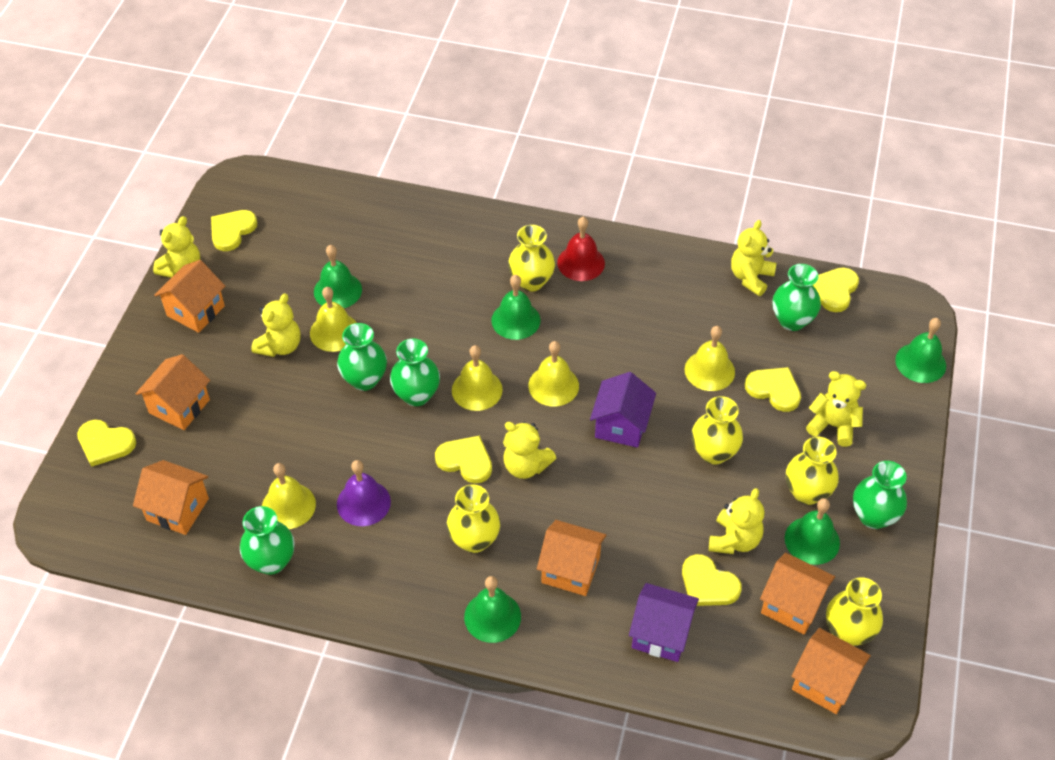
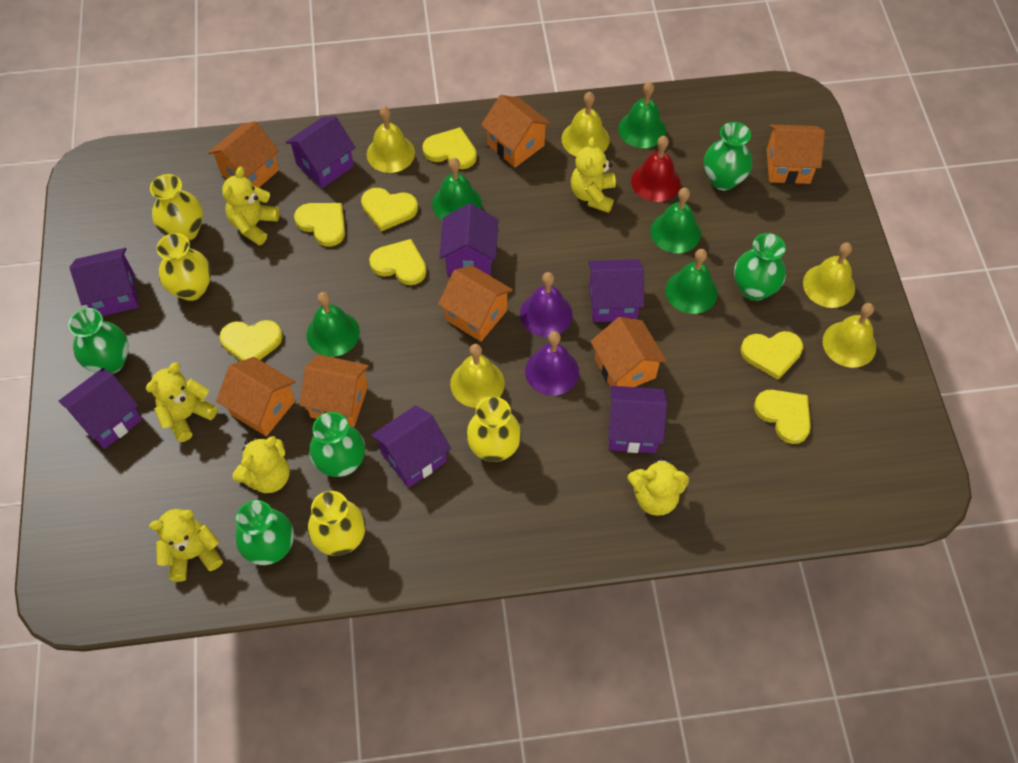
orange house: [133,460,209,535] [135,354,210,430] [154,260,225,333] [537,520,606,596] [760,553,835,634] [792,628,871,714] = 6 -> [208,121,279,188] [216,357,296,436] [300,355,369,427] [438,265,513,342] [481,95,551,168] [590,317,667,387] [767,124,825,184] = 7
purple bell: [337,460,391,526] = 1 -> [520,272,573,337] [525,331,579,396] = 2
purple house: [590,372,656,448] [629,583,699,662] = 2 -> [58,368,142,449] [70,248,139,316] [285,116,356,188] [371,405,451,488] [439,203,498,276] [588,259,644,322] [608,386,667,453] = 7
yellow heart: [77,420,136,467] [211,210,257,251] [435,436,492,483] [682,554,742,606] [745,367,801,412] [813,268,859,312] = 6 -> [220,320,282,361] [294,203,345,247] [361,188,418,231] [369,239,427,285] [422,127,477,169] [741,331,803,380] [754,390,811,444] = 7
yellow vase: [447,484,501,553] [508,225,555,292] [691,396,743,465] [786,437,839,505] [826,577,883,646] = 5 -> [150,174,203,241] [157,233,211,301] [308,491,366,556] [466,397,522,462] = 4

